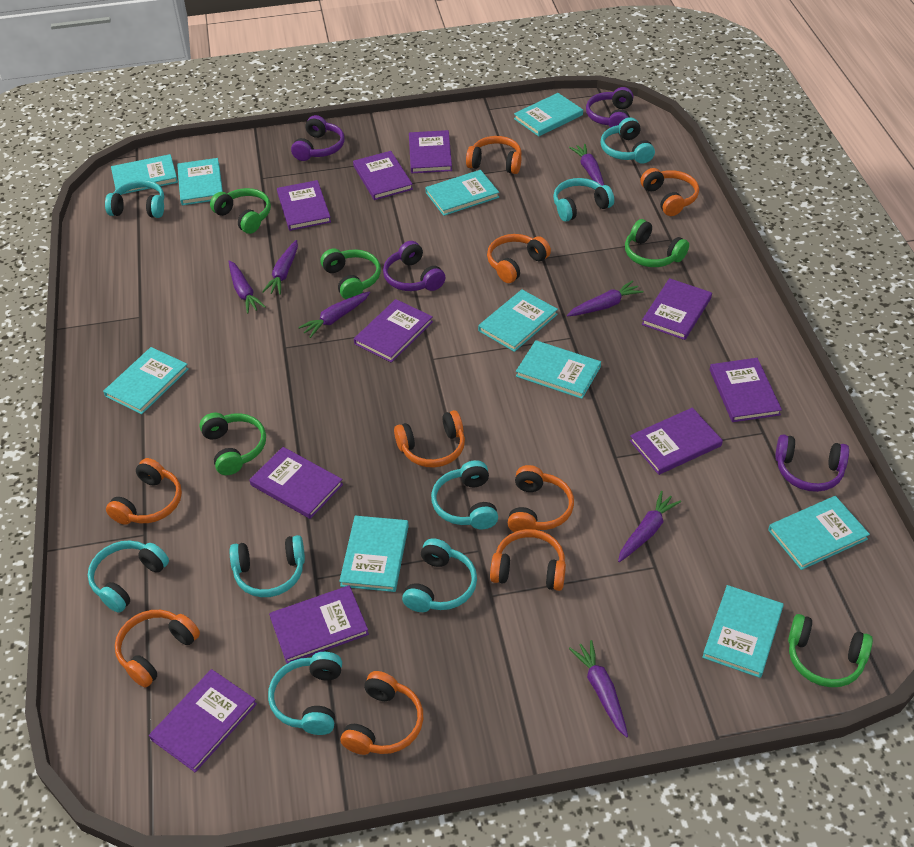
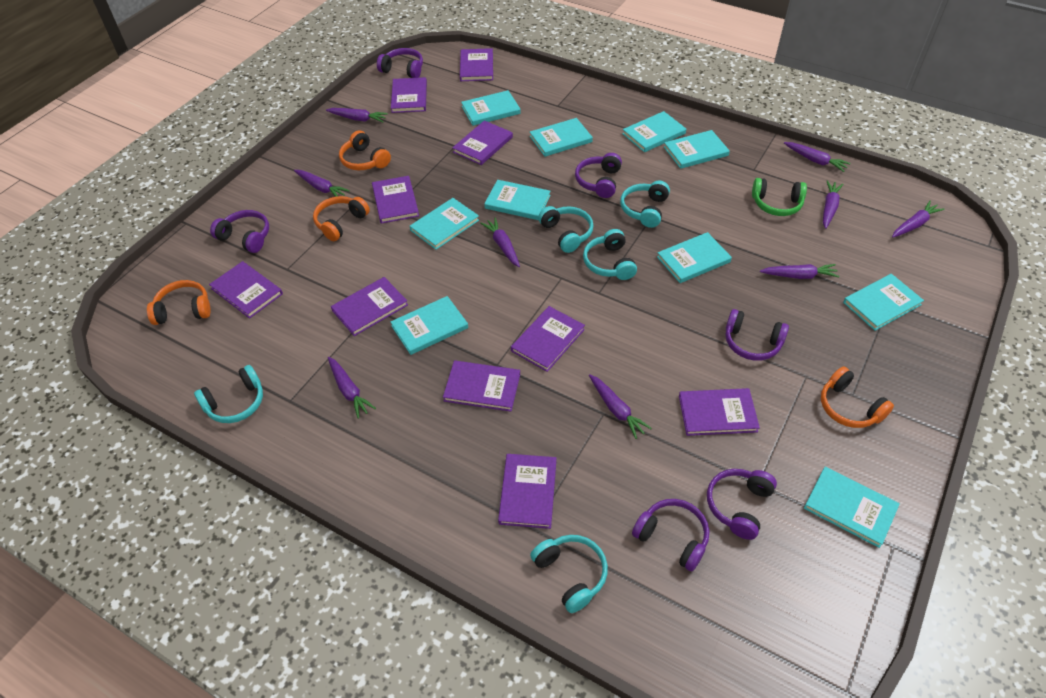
green headphones: [199,413,266,475] [210,188,271,234] [321,249,381,299] [625,219,689,267] [788,614,873,687] = 5 -> [752,178,807,216] = 1
orange headphones: [106,458,182,525] [115,610,200,688] [341,671,423,755] [394,410,465,468] [466,136,522,174] [487,234,551,283] [490,529,566,591] [508,465,574,532] [640,168,699,216] = 9 -> [147,280,211,325] [313,196,370,241] [339,131,391,170] [821,366,894,428] = 4
purple carrot: [228,260,266,314] [262,240,298,295] [298,291,370,338] [567,280,644,316] [569,144,604,186] [569,640,628,737] [618,491,681,562] = 7 -> [294,170,350,197] [326,108,388,122] [328,357,376,419] [480,217,520,267] [589,374,652,439] [760,264,840,279] [784,142,851,172] [823,180,843,229] [892,201,944,238] = 9
purple headphones: [291,115,345,161] [383,241,446,291] [586,87,633,128] [775,435,849,492] = 4 -> [210,210,269,253] [377,48,423,78] [575,153,622,198] [632,499,709,571] [707,469,777,540] [726,309,789,361] = 6
turquoise headphones: [88,540,169,613] [105,180,164,218] [230,535,305,597] [268,652,342,735] [402,538,477,612] [431,460,498,529] [553,178,614,222] [601,117,655,164] = 8 -> [194,365,263,423] [530,535,608,613] [538,206,594,253] [583,229,637,280] [620,181,670,228] = 5

